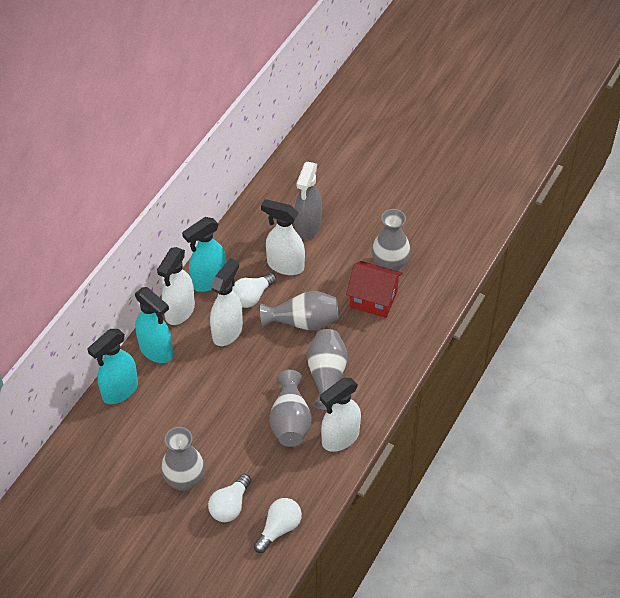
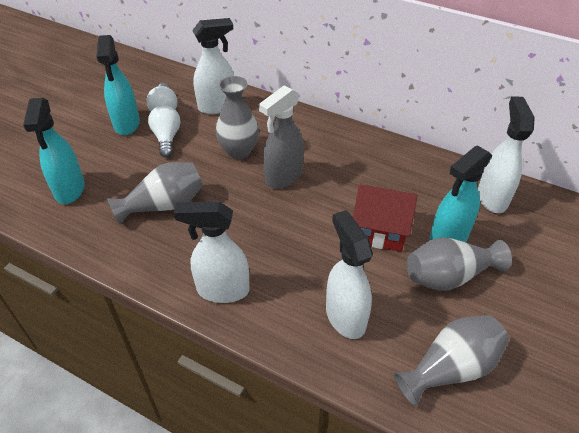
grey vase: [161,427,205,491] [260,291,339,331] [269,370,311,447] [307,329,348,410] [372,209,411,271] = 5 -> [107,162,203,225] [216,76,259,159] [393,315,509,407] [407,237,512,291] = 4
white light bulb: [208,474,251,522] [232,273,276,308] [254,498,302,553] = 3 -> [147,83,178,111] [148,105,180,157] = 2

